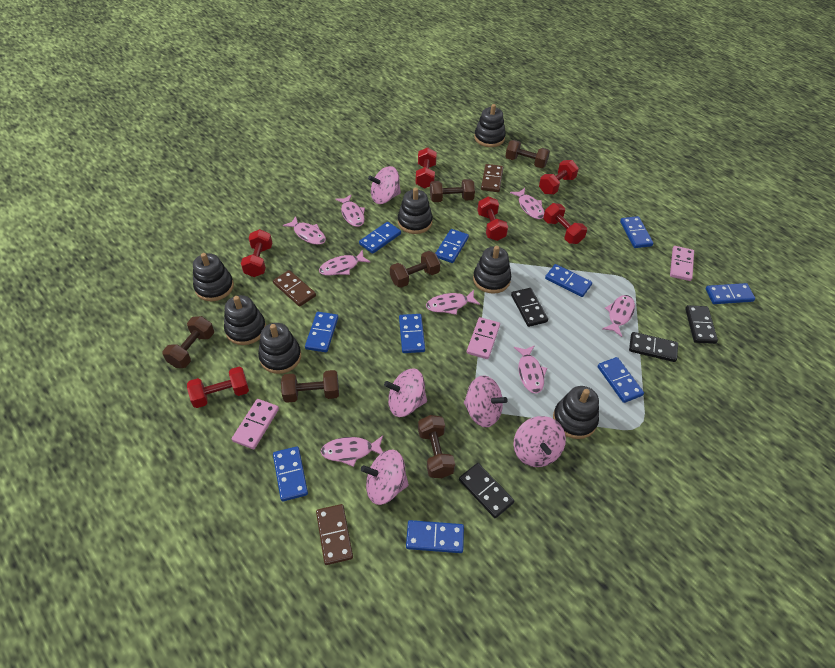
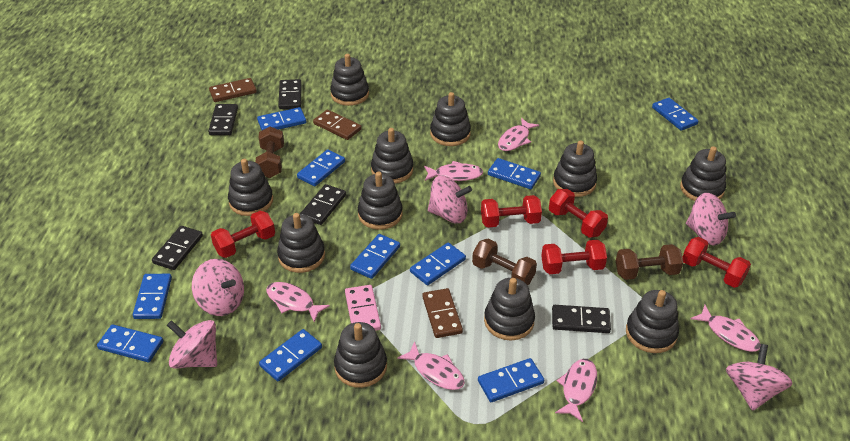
black domino: [459,463,514,518] [511,288,548,327] [629,332,678,362] [685,305,718,344] = 4 -> [152,226,203,270] [208,104,238,135] [278,79,302,109] [300,184,346,225] [552,305,611,333] = 5
black stacking toy: [193,253,234,301] [224,295,266,345] [258,323,301,374] [398,188,433,234] [473,246,511,294] [474,104,506,147] [553,386,599,439] = 7 -> [228,159,273,216] [277,213,325,273] [330,54,369,106] [334,322,387,388] [358,172,403,230] [371,128,413,183] [430,92,471,146] [484,278,535,341] [553,140,597,197] [626,290,679,353] [680,146,726,201] = 11
brown dumbbell: [162,316,214,368] [281,370,339,403] [390,251,440,288] [418,415,455,478] [430,179,475,202] [505,140,550,168] = 6 -> [255,126,284,178] [472,239,537,285] [616,244,683,280] = 3
pink domino: [232,399,279,449] [467,317,500,359] [670,246,694,281] = 3 -> [345,285,381,331] = 1
pink fish: [283,216,326,245] [319,250,371,276] [321,435,383,467] [335,194,365,227] [426,290,480,315] [510,188,545,219] [514,345,547,394] [602,295,635,337] = 8 -> [266,282,330,323] [397,341,465,390] [424,161,483,181] [498,118,539,151] [555,359,597,422] [690,305,761,352] = 6
red dumbbell: [187,367,249,408] [241,229,272,277] [416,147,437,188] [477,196,508,241] [539,160,579,194] [543,203,587,244] = 6 -> [211,211,275,258] [481,195,542,228] [541,240,607,274] [549,189,608,237] [682,237,751,288] = 5

